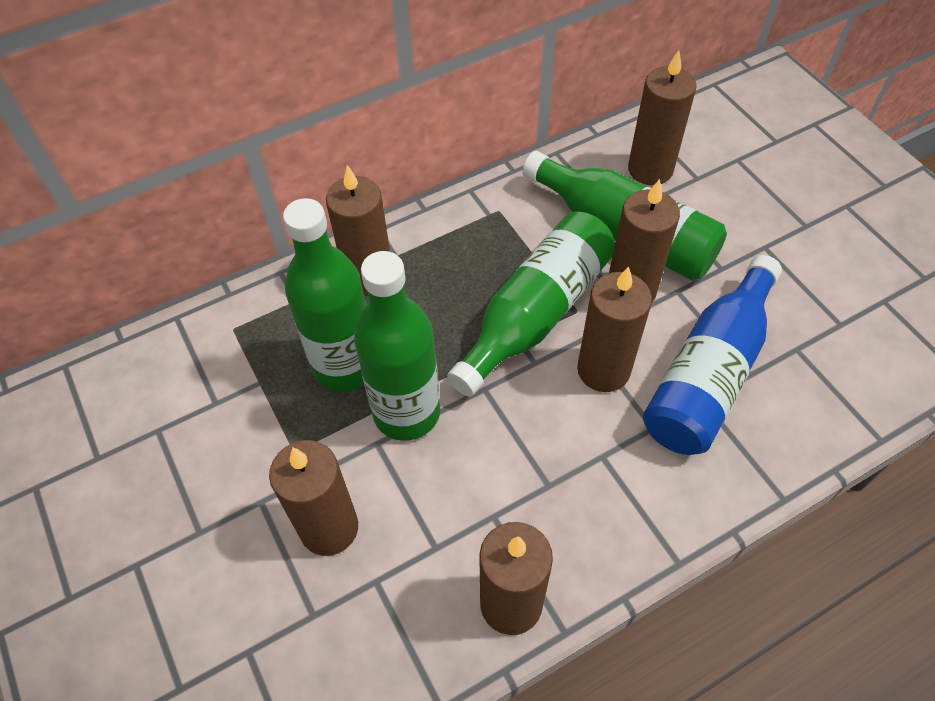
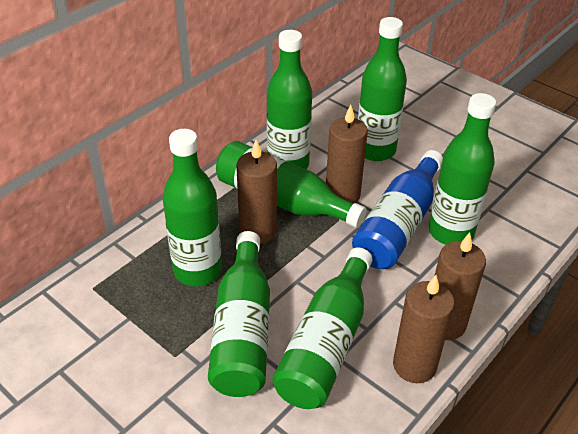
brown candle: [269,440,358,556] [326,165,390,296] [479,522,553,635] [577,266,652,392] [609,179,680,302] [628,50,697,185] = 6 -> [236,140,277,244] [326,105,368,204] [393,275,455,383] [435,232,486,340] = 4
green bottle: [283,198,367,392] [354,251,440,441] [447,211,615,397] [522,151,727,281] = 4 -> [162,129,222,286] [208,231,270,397] [216,141,367,228] [267,30,312,169] [272,247,373,409] [358,17,407,161] [429,93,496,245] = 7

